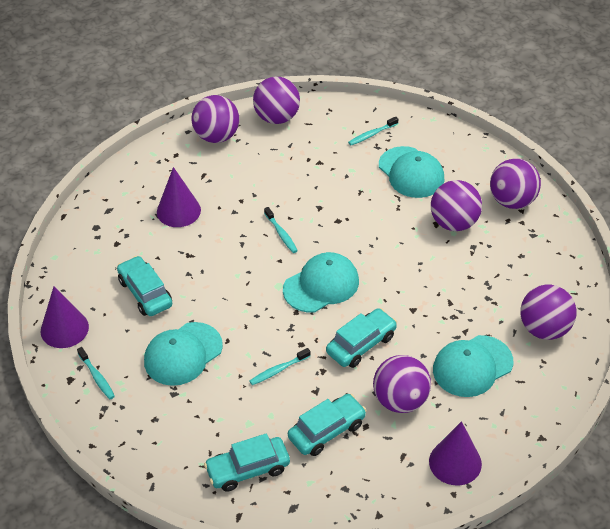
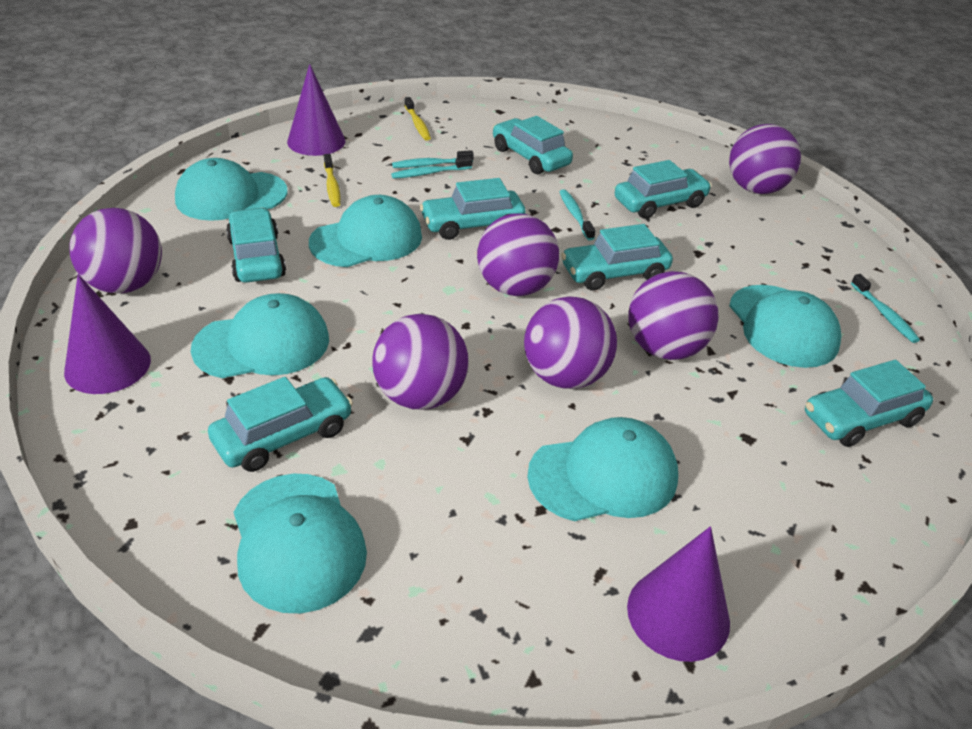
turquoise cap: [144,322,223,386] [283,252,359,312] [379,146,444,198] [433,335,513,397] = 4 -> [175,158,288,221] [191,293,329,378] [234,474,367,613] [309,195,422,267] [527,417,678,521] [729,285,842,368] = 6
turquoise car: [117,256,172,316] [204,434,290,492] [288,394,367,456] [326,308,397,368] = 4 -> [208,377,353,472] [226,208,286,283] [420,178,526,240] [493,116,573,174] [561,224,673,291] [615,160,712,219] [805,360,933,447] = 7
yellow toothbrush: none = 0 -> [324,154,341,207] [405,97,431,141] = 2

